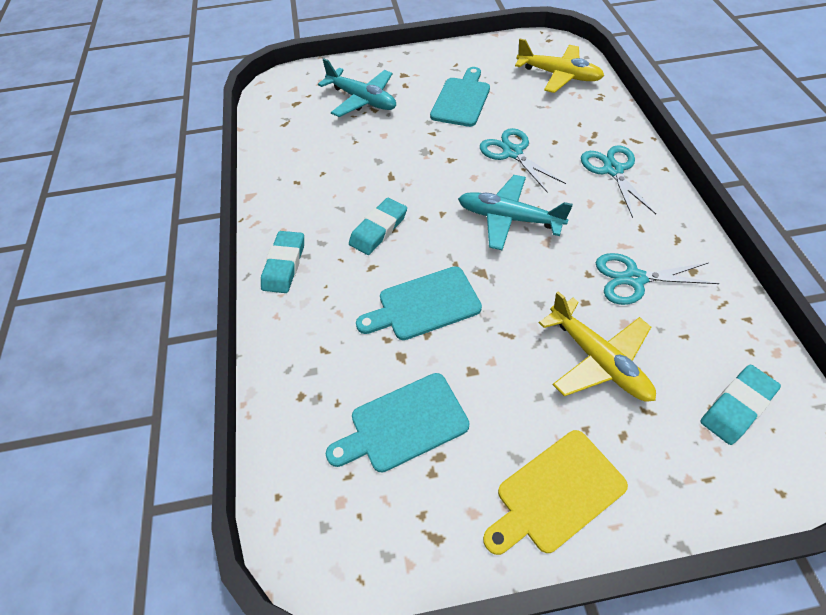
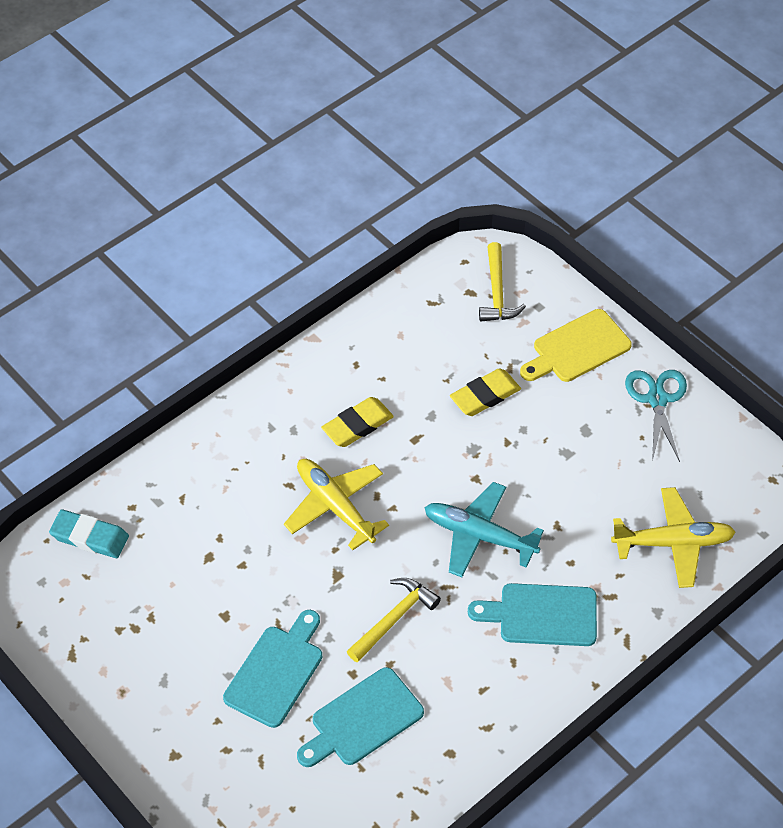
turquoise eraser: [261,231,304,293] [349,198,407,255] [700,365,781,445] = 3 -> [49,509,129,558] = 1
turquoise plane: [318,58,396,117] [458,175,573,250] = 2 -> [425,482,544,577] = 1
turquoise scissors: [480,128,566,193] [581,145,656,218] [596,253,719,305] = 3 -> [625,370,687,462] = 1
yellow eraser: none = 0 -> [321,397,394,447] [450,368,521,416] = 2
yellow hammer: none = 0 -> [347,578,441,663] [479,242,526,322] = 2

